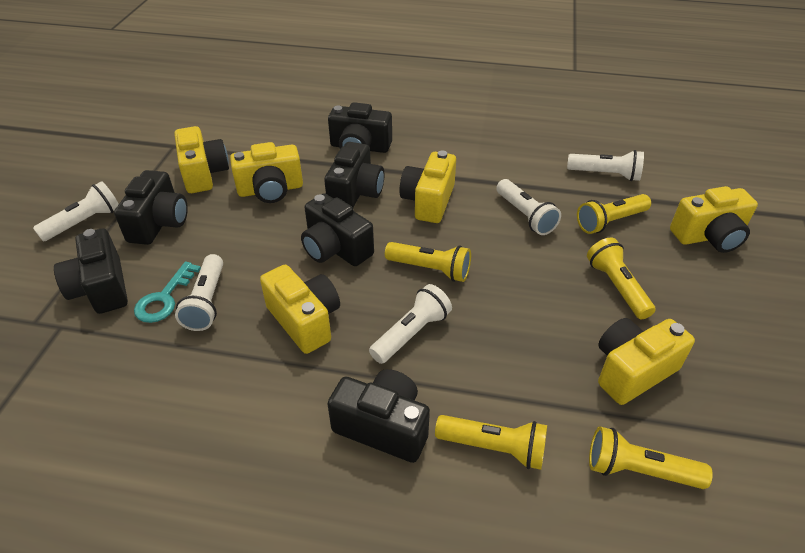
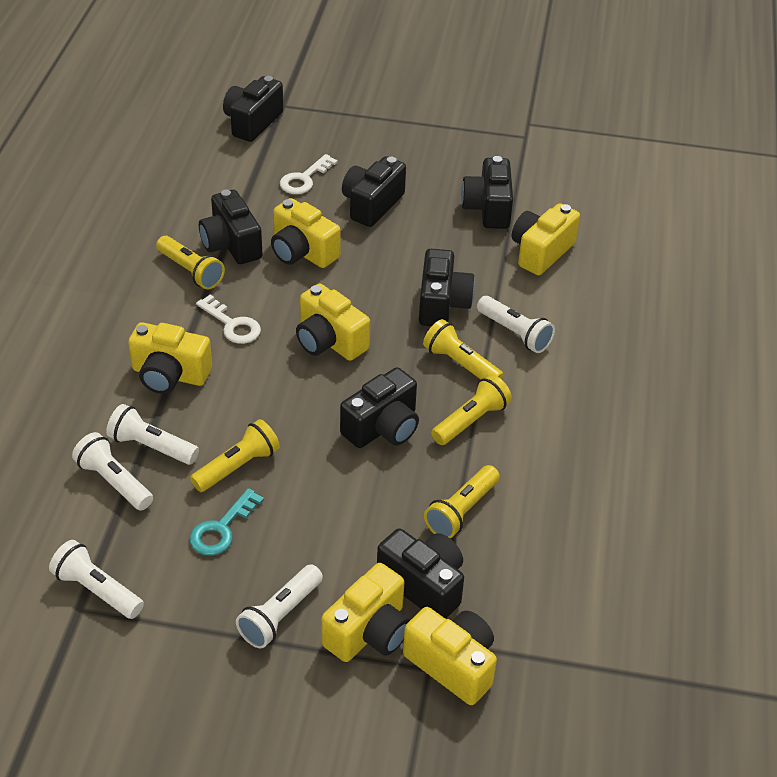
black camera: [54,228,128,314] [114,170,188,245] [301,193,374,266] [324,142,384,207] [328,102,392,153] [328,369,430,463] = 6 -> [199,189,263,264] [223,76,283,142] [340,367,419,448] [342,156,406,227] [377,528,464,619] [419,249,475,326] [461,156,513,229] = 7
white key: none = 0 -> [196,295,261,344] [280,154,338,194] = 2

